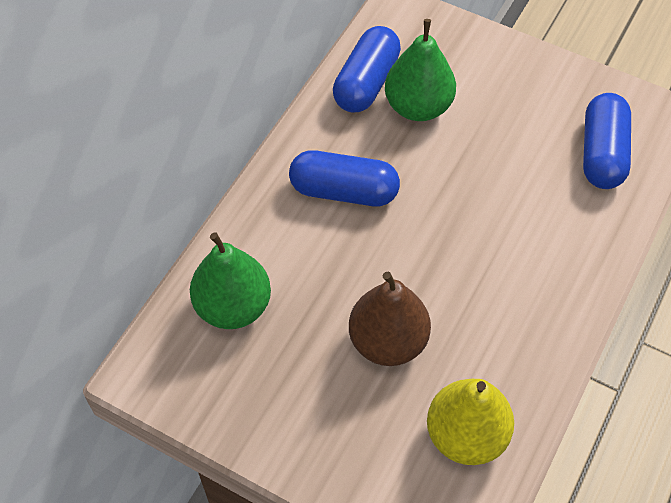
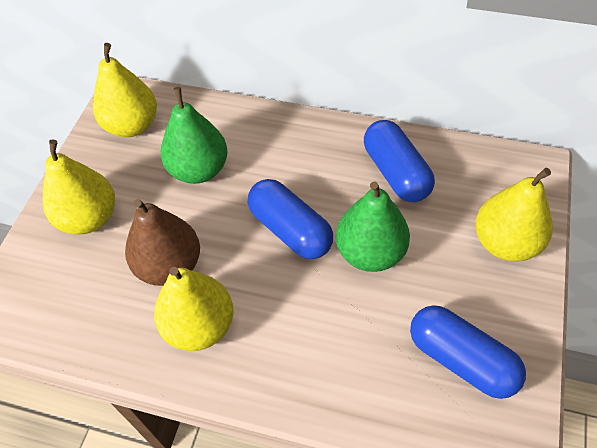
yellow pear: [427,379,514,465] = 1 -> [42,140,115,235] [93,43,157,137] [154,267,234,351] [475,168,553,261] = 4

